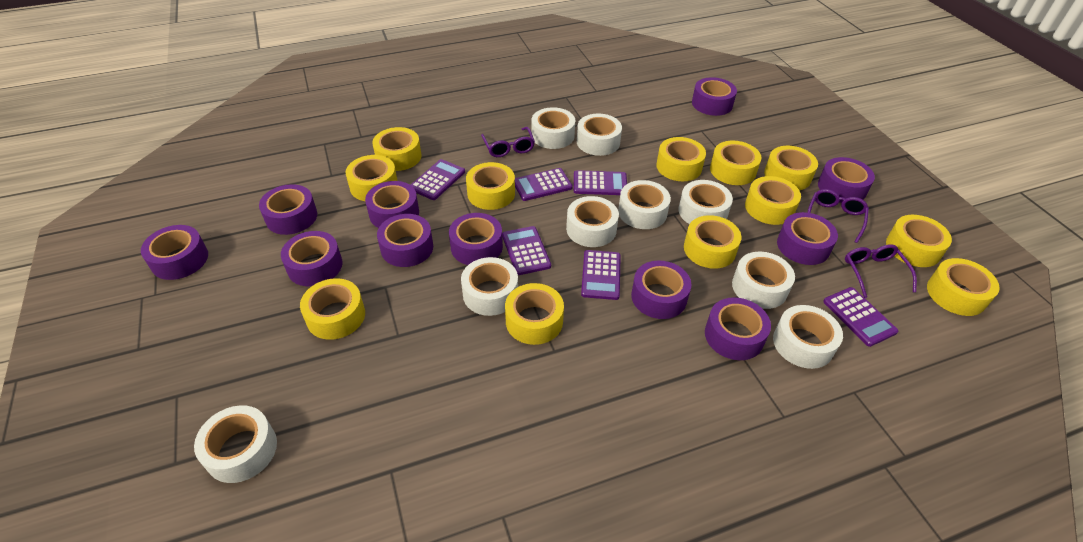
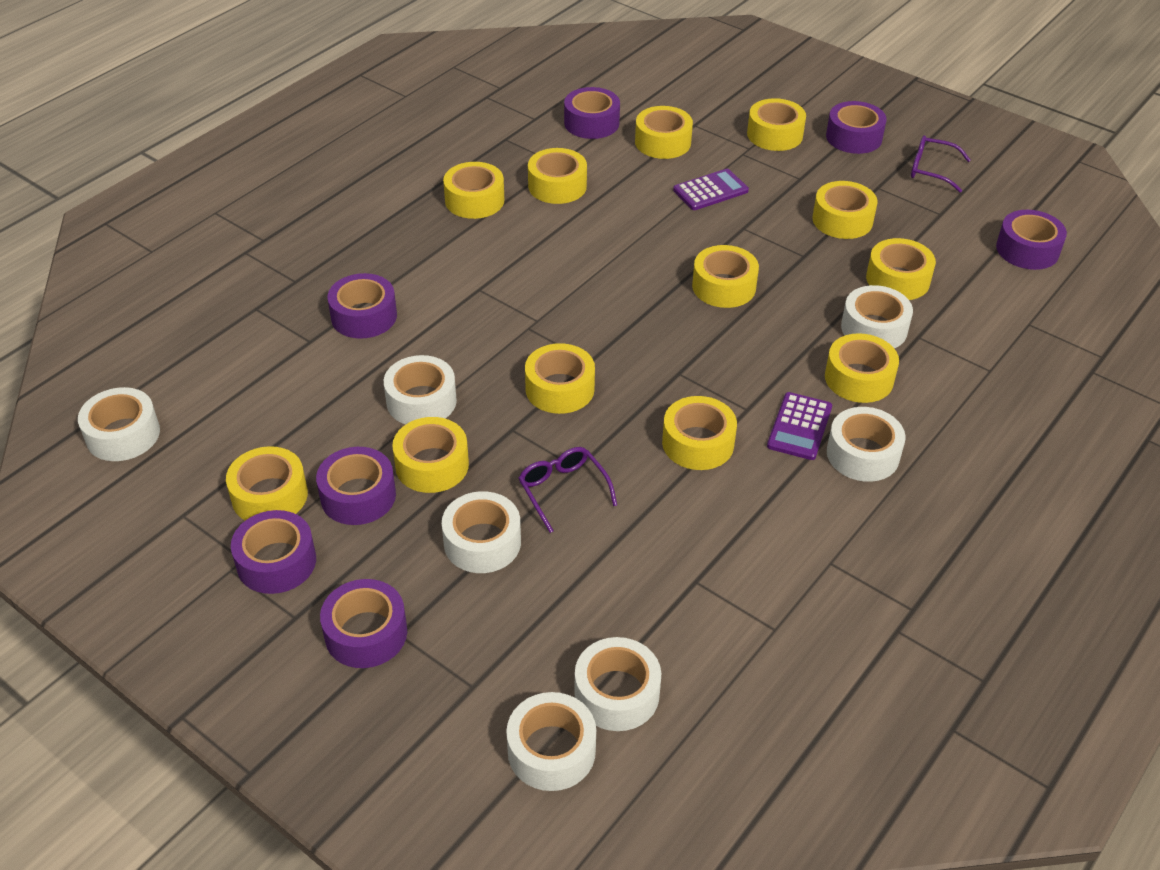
purple calculator: [411,159,465,200] [502,226,551,275] [515,168,573,201] [574,170,627,195] [581,250,621,300] [823,287,898,347] = 6 -> [673,169,749,210] [767,392,832,460] = 2
purple glasses: [481,127,535,157] [807,189,869,243] [845,245,917,298] = 3 -> [518,447,617,533] [911,135,971,192] = 2
purple tape: [141,225,208,280] [259,184,317,235] [281,231,343,286] [365,181,419,228] [377,214,433,267] [449,213,503,265] [631,261,692,319] [692,77,737,116] [705,297,771,360] [777,212,838,265] [818,157,875,203] = 11 -> [231,510,316,594] [316,447,396,525] [320,579,407,668] [327,273,397,339] [564,87,620,139] [826,101,887,154] [996,210,1067,270] = 7
white tape: [194,405,277,483] [461,257,518,316] [531,107,575,149] [566,196,619,247] [577,114,622,156] [618,180,671,229] [678,180,733,224] [732,252,795,309] [773,305,843,369] = 9 -> [78,387,160,461] [384,355,457,425] [442,491,521,573] [506,692,596,791] [574,637,661,731] [827,407,906,482] [841,285,913,348] = 7

